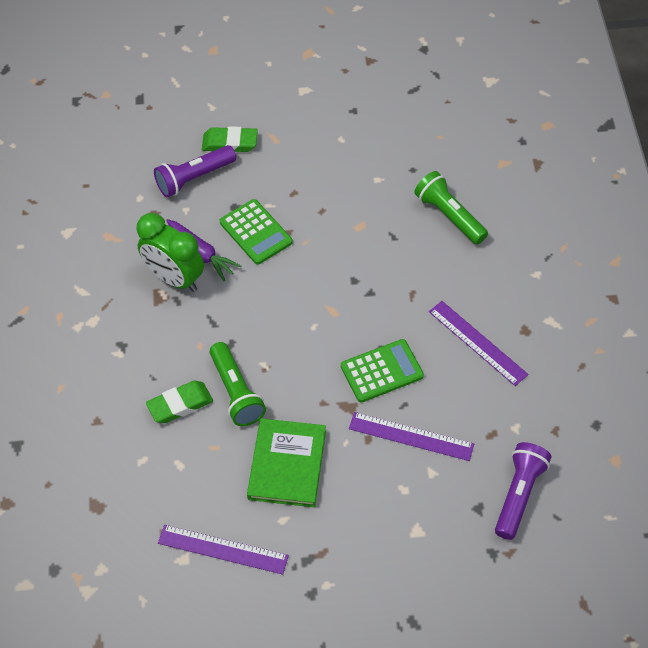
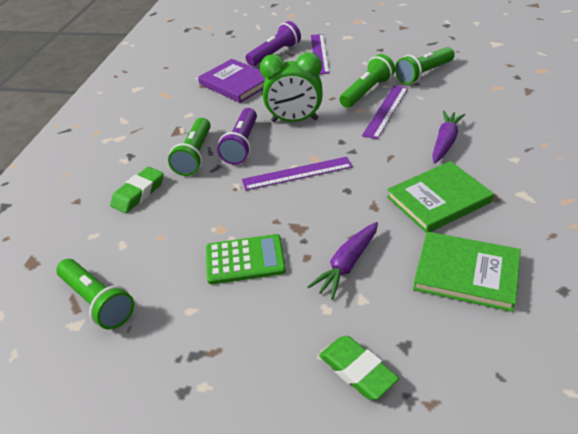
green book: [247,418,326,507] = 1 -> [387,161,494,233] [413,232,521,312] = 2
green calculator: [220,199,293,265] [341,339,424,403] = 2 -> [206,234,286,285] = 1
green flashlight: [210,342,266,426] [414,171,488,245] = 2 -> [56,259,134,330] [168,118,211,176] [340,54,395,108] [395,47,455,84] = 4
purple book: none = 0 -> [198,59,265,103] = 1
purple carrot: [166,219,241,281] = 1 -> [307,222,378,300] [432,111,466,163] = 2

